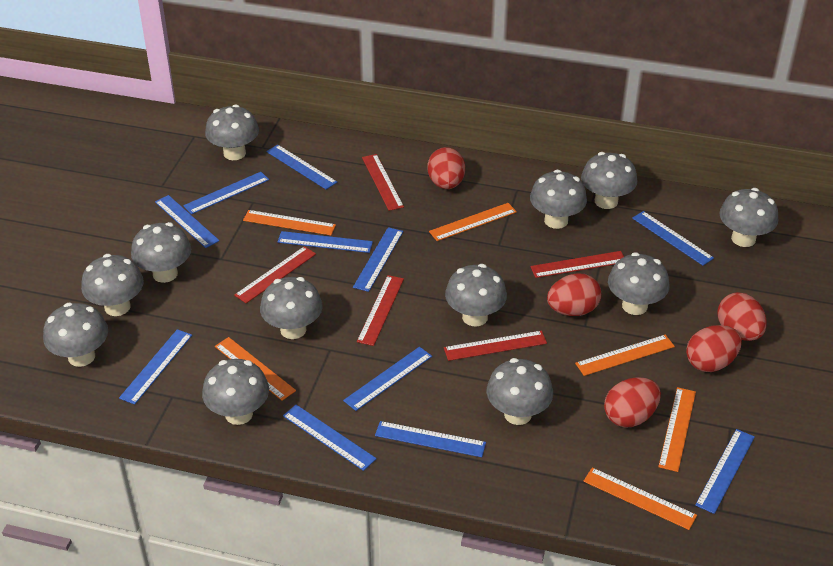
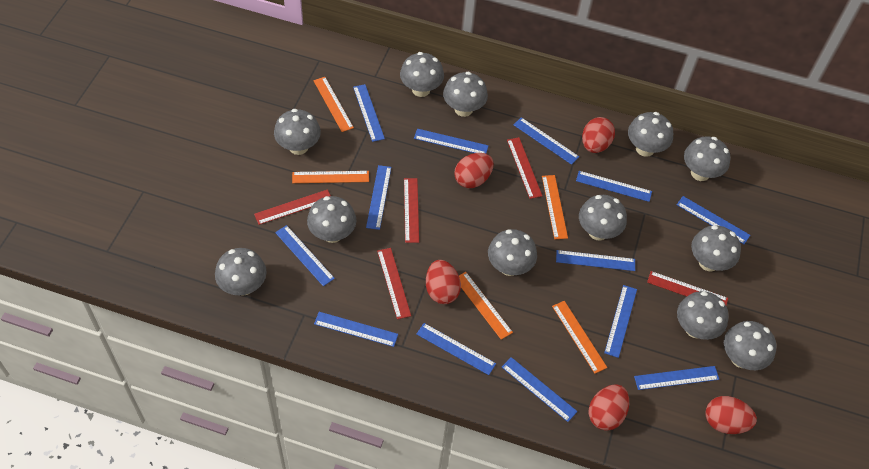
blue ruler: [119,329,192,405] [155,195,219,248] [183,172,269,214] [266,145,337,189] [278,231,373,253] [283,405,377,471] [343,347,432,411] [353,227,403,292] [375,421,486,457] [632,211,714,266] [695,429,755,514] = 11 -> [275,225,335,286] [314,312,398,347] [353,84,385,142] [366,165,391,230] [414,129,489,153] [417,323,496,375] [502,357,577,422] [514,117,579,165] [556,250,635,271] [576,171,652,202] [604,285,637,358] [634,366,719,390] [677,196,750,244] = 13
orange ruler: [215,337,296,401] [243,210,336,235] [429,203,517,241] [575,334,675,376] [583,467,697,530] [658,387,696,472] = 6 -> [292,171,369,183] [313,77,354,132] [459,272,513,340] [542,175,568,239] [552,301,607,374] = 5

